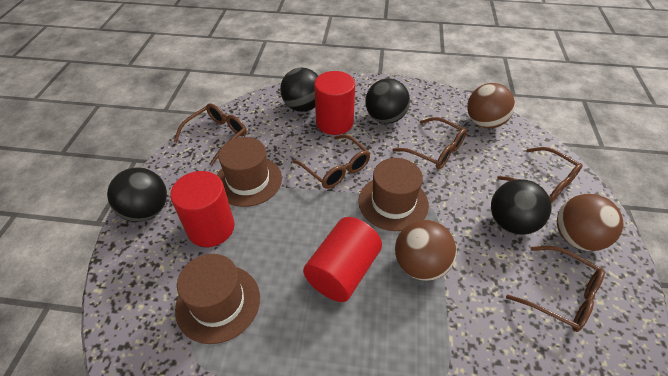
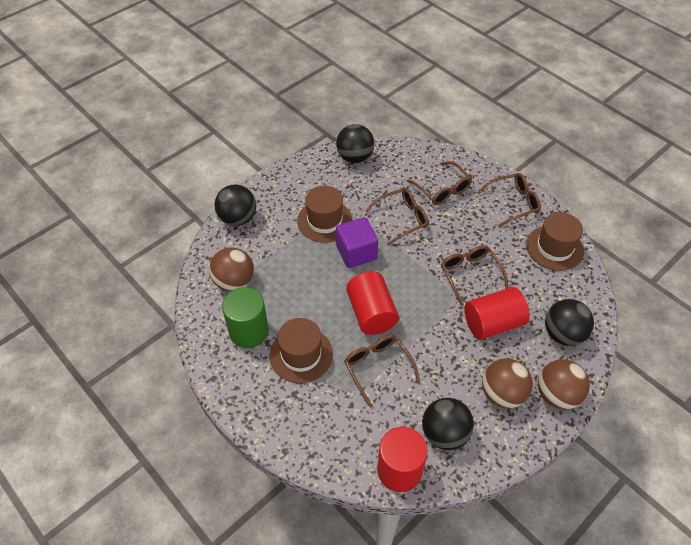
green cylinder: none = 0 -> [222,287,269,348] = 1
purple cube: none = 0 -> [336,217,378,268] = 1

